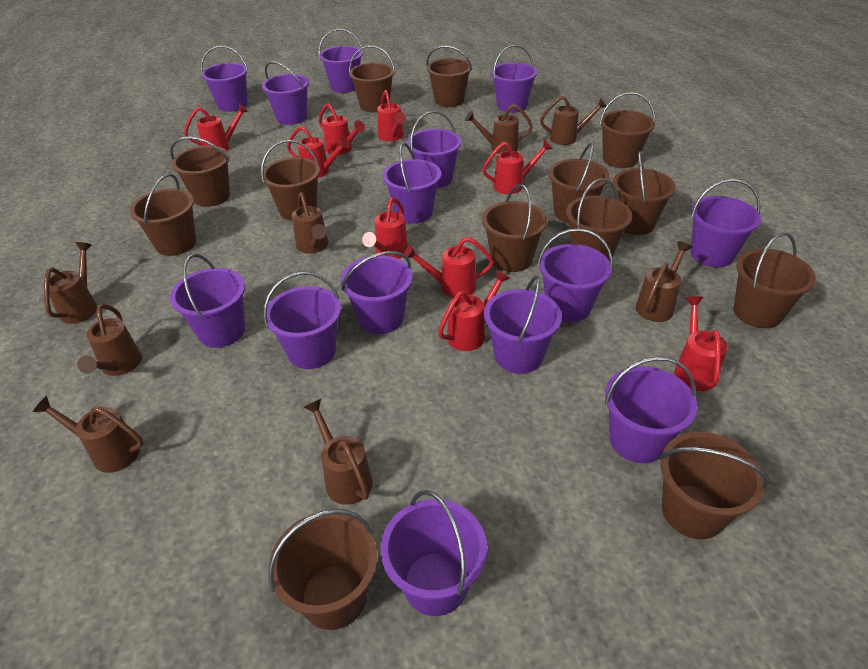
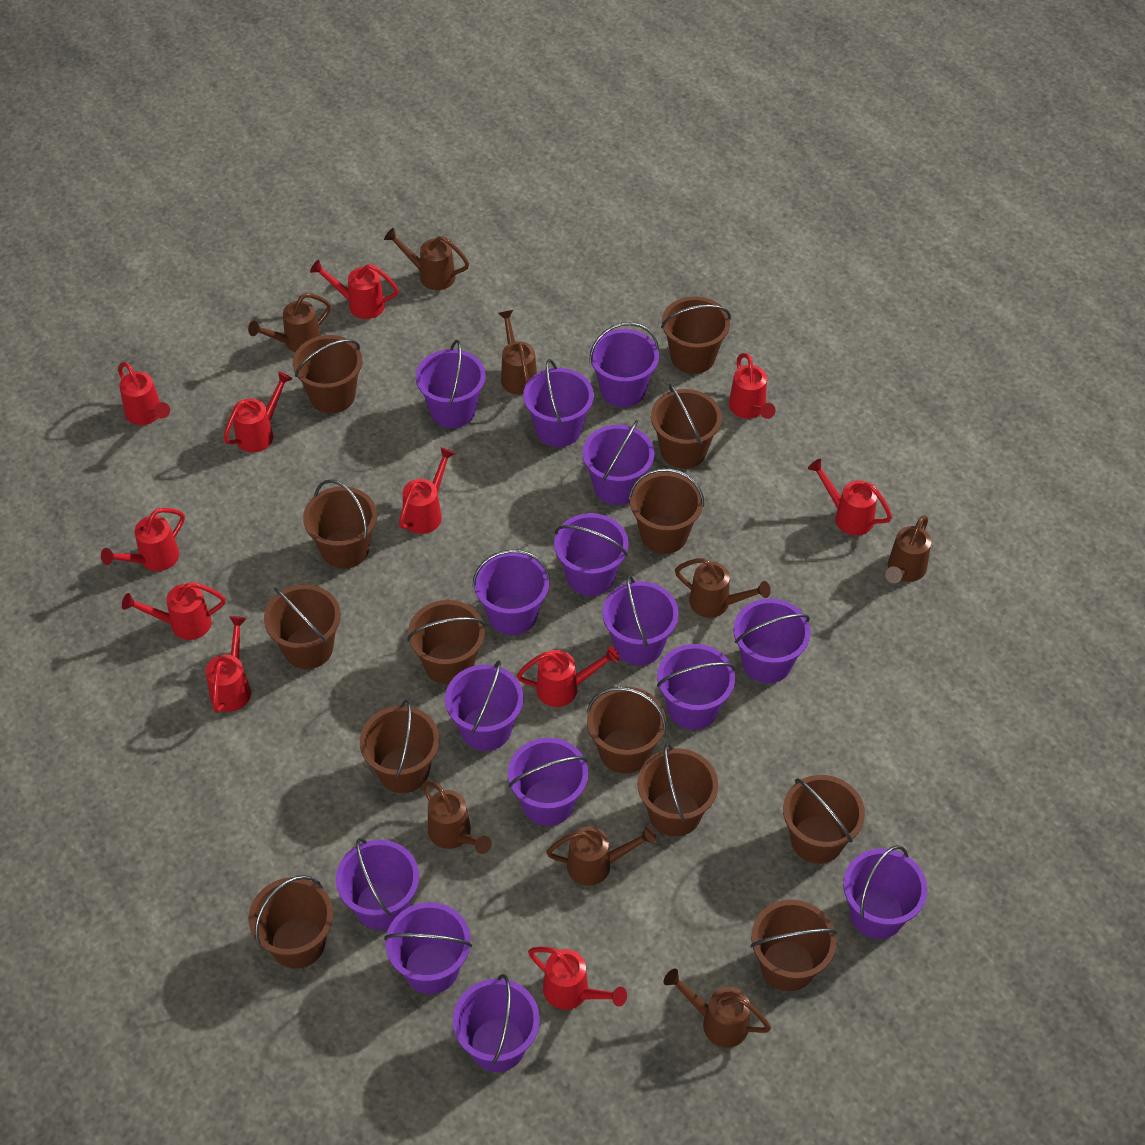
purple bucket: [170,254,245,348] [201,45,248,112] [262,61,309,125] [263,271,341,369] [318,29,363,93] [340,251,413,334] [380,490,487,616] [382,143,441,223] [407,111,461,188] [484,276,562,374] [491,45,537,113] [537,228,613,322] [605,357,697,463] [691,179,761,267] = 14 -> [336,838,419,930] [384,902,472,994] [416,340,486,428] [445,660,523,751] [453,974,540,1072] [472,550,551,635] [508,738,588,826] [523,359,594,447] [554,513,629,596] [582,420,654,505] [589,322,659,407] [602,575,679,666] [657,644,735,730] [733,599,811,683] [843,845,927,939] = 15
red watering can: [184,104,249,150] [287,126,350,178] [318,103,365,155] [362,198,408,259] [377,90,406,141] [404,237,494,298] [438,270,510,351] [482,140,552,194] [674,296,728,391] = 9 -> [101,508,185,571] [118,362,170,425] [122,582,226,640] [206,616,251,713] [223,371,292,453] [310,260,399,319] [399,447,456,534] [517,646,619,707] [528,947,627,1010] [729,353,775,419] [808,459,892,535] = 11

